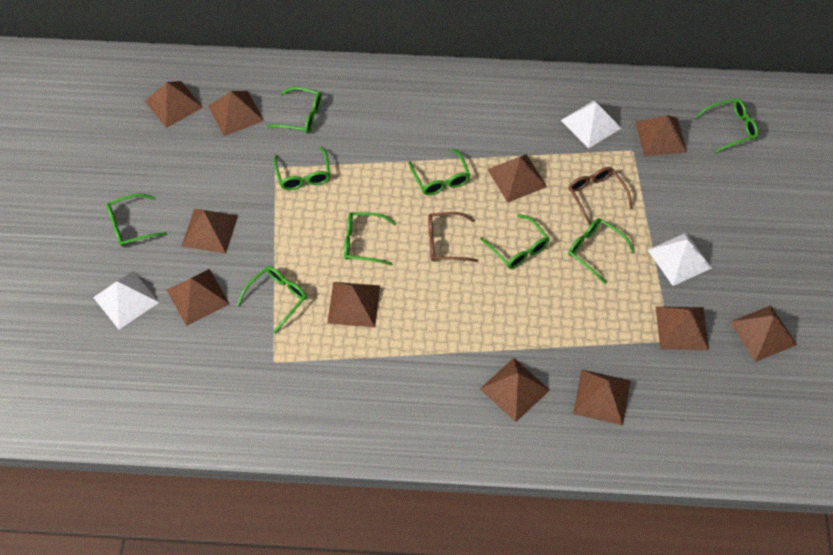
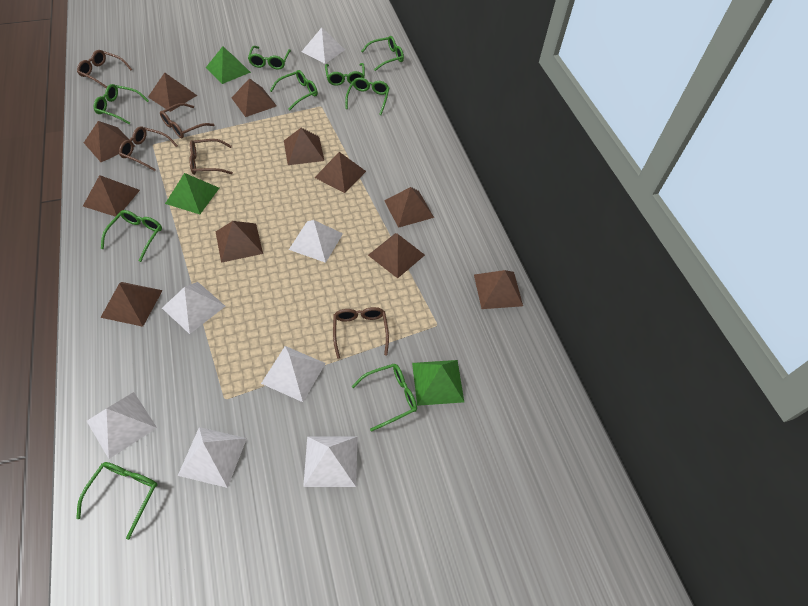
brown glasses: [428,212,478,262] [568,167,633,226] = 2 -> [77,50,132,88] [119,126,178,171] [160,103,214,138] [189,139,233,175] [333,307,389,359] = 5
green pyramid: none = 0 -> [165,173,219,214] [206,46,251,84] [412,360,464,406] = 3
white pyramid: [93,271,159,329] [561,101,621,148] [648,233,712,286] = 3 -> [87,392,157,459] [162,282,225,334] [178,427,247,488] [261,346,326,402] [289,220,343,263] [301,27,345,64] [303,436,358,487] = 7

